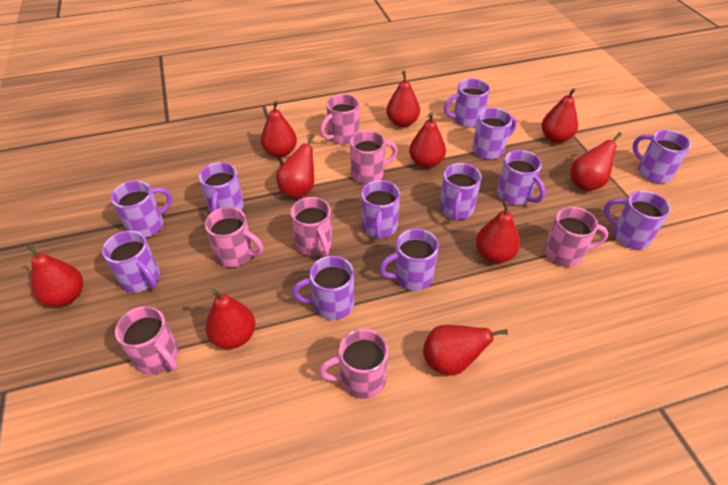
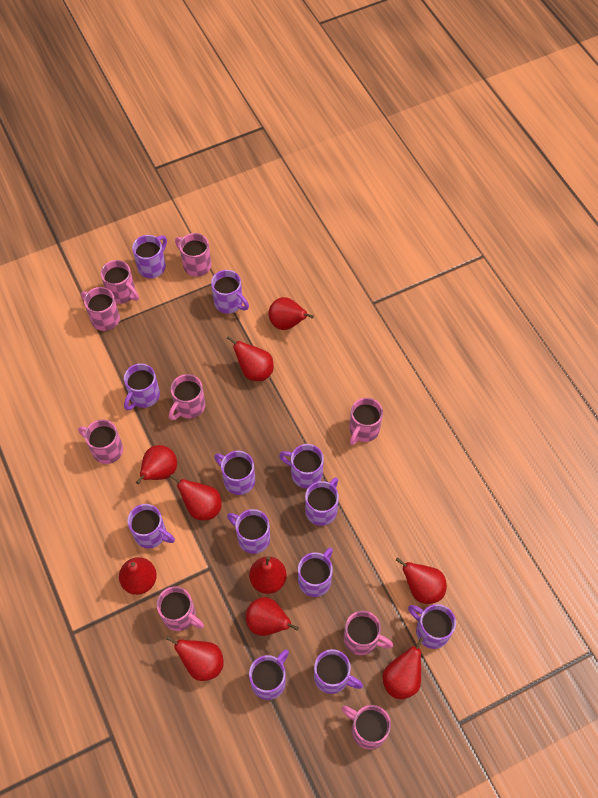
pink mug: [115,306,179,374] [205,207,263,267] [291,197,333,257] [319,329,388,399] [320,94,359,144] [350,131,398,184] [544,207,608,267] = 7 -> [78,420,123,464] [81,287,120,331] [101,260,139,304] [157,587,204,631] [169,374,205,420] [175,233,211,277] [342,705,391,749] [344,611,393,655] [349,398,383,445] = 9

